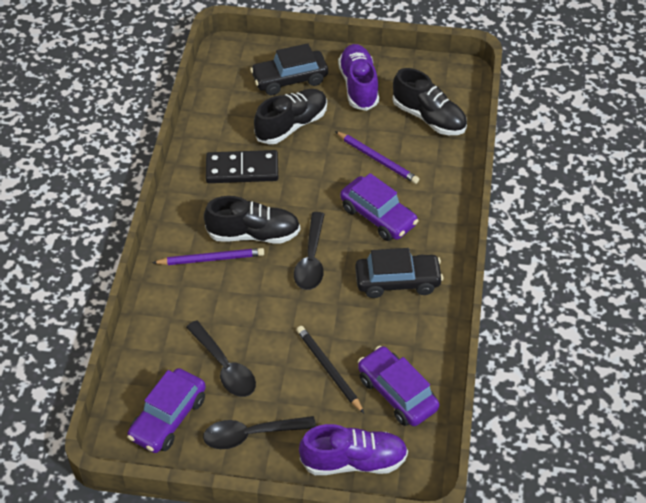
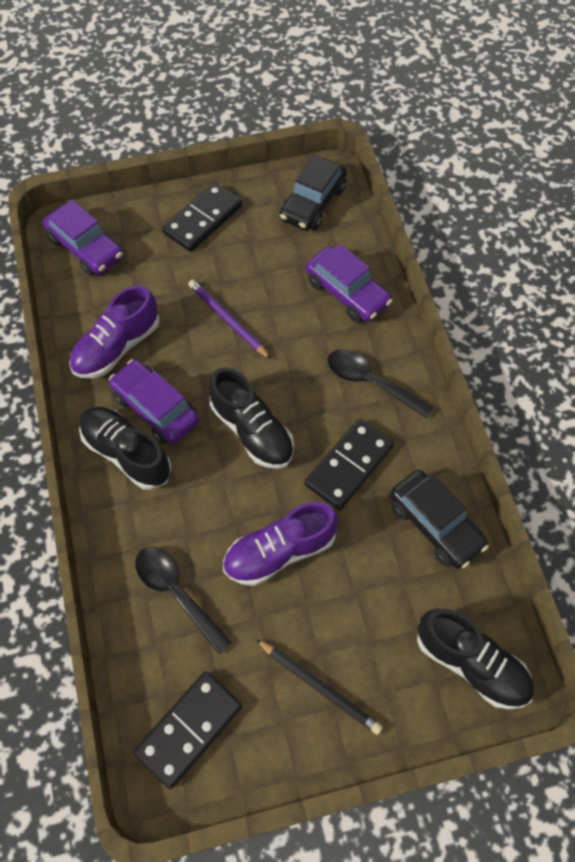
black domino: [206,150,278,183] = 1 -> [133,671,242,789] [162,182,242,252] [305,419,394,510] = 3
black spoon: [186,320,256,397] [203,416,316,449] [294,212,325,290] = 3 -> [135,547,232,654] [328,349,434,419] = 2
purple pencil: [152,248,264,265] [335,131,419,184] = 2 -> [188,279,271,359] = 1

